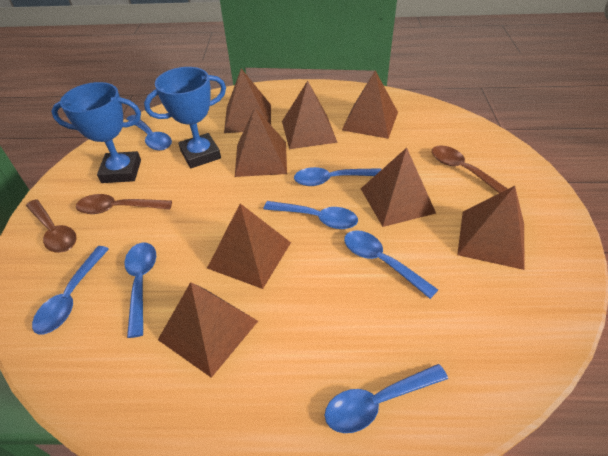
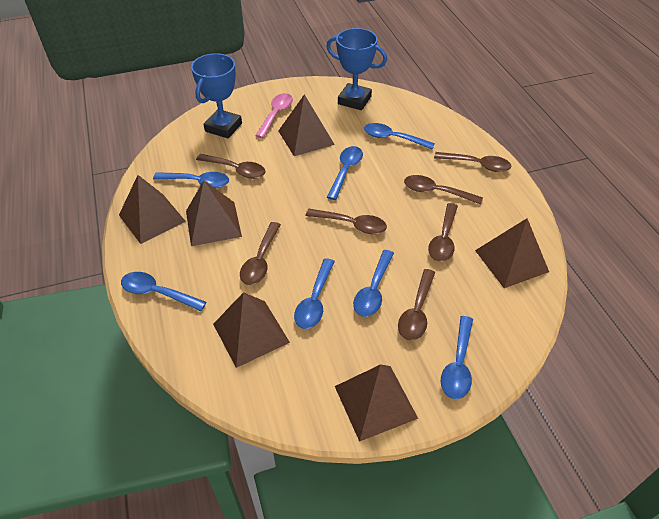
brown pyramid: [158,282,258,378] [207,203,291,289] [224,69,271,133] [235,108,287,177] [282,81,338,149] [342,70,398,139] [361,148,436,227] [457,186,524,270] = 8 -> [119,175,186,244] [186,180,242,246] [213,292,290,368] [278,94,335,156] [335,364,418,442] [475,218,549,288] = 6
brown spoon: [26,199,77,253] [76,194,172,214] [432,145,508,193] = 3 -> [196,154,265,179] [240,222,281,285] [305,209,387,234] [398,269,435,340] [404,175,483,205] [428,203,458,262] [434,152,511,172] = 7
pink spoon: none = 0 -> [255,93,293,138] = 1

